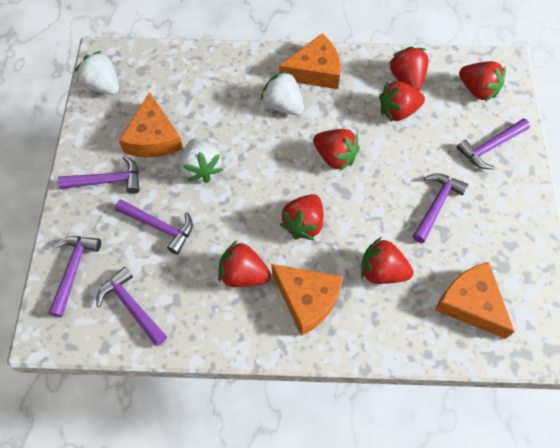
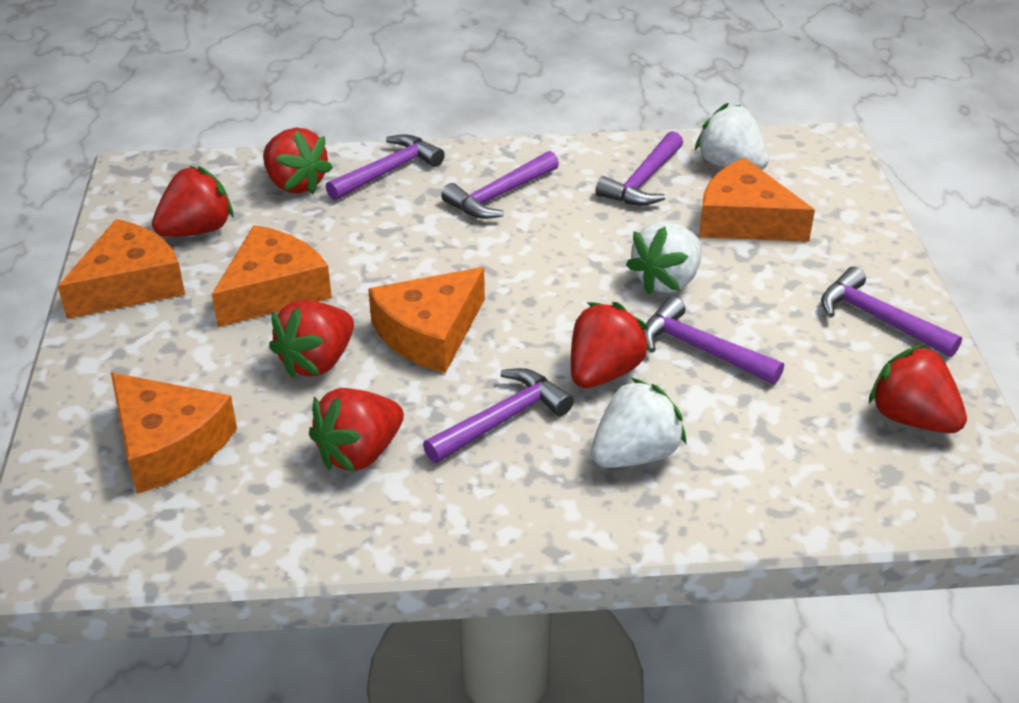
orange cheese: [119,92,183,157] [271,264,344,336] [279,34,341,89] [435,262,515,339] = 4 -> [58,219,185,319] [111,373,237,494] [212,225,332,327] [368,267,485,373] [699,158,815,242] = 5
red strawberry: [218,240,271,287] [280,194,323,240] [313,129,360,172] [361,237,414,284] [379,81,425,122] [389,47,428,91] [459,61,506,102] = 7 -> [152,166,234,237] [263,128,333,194] [269,300,354,379] [309,388,404,472] [571,302,651,388] [869,344,967,433] = 6

